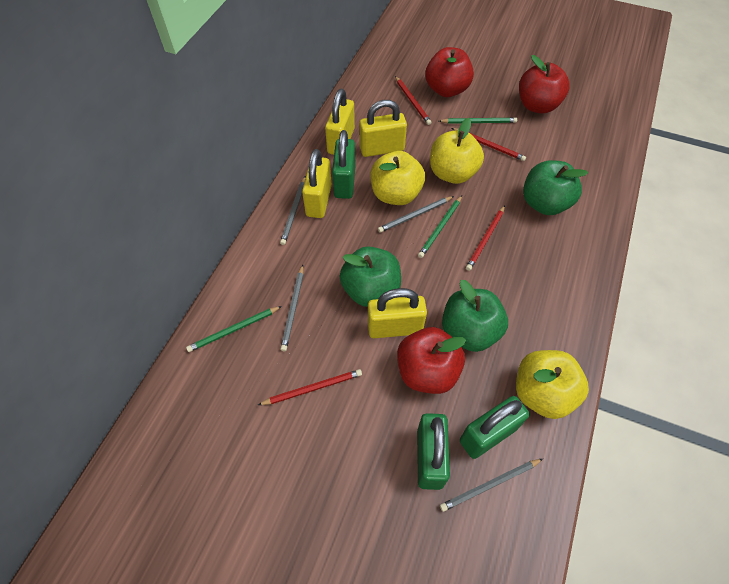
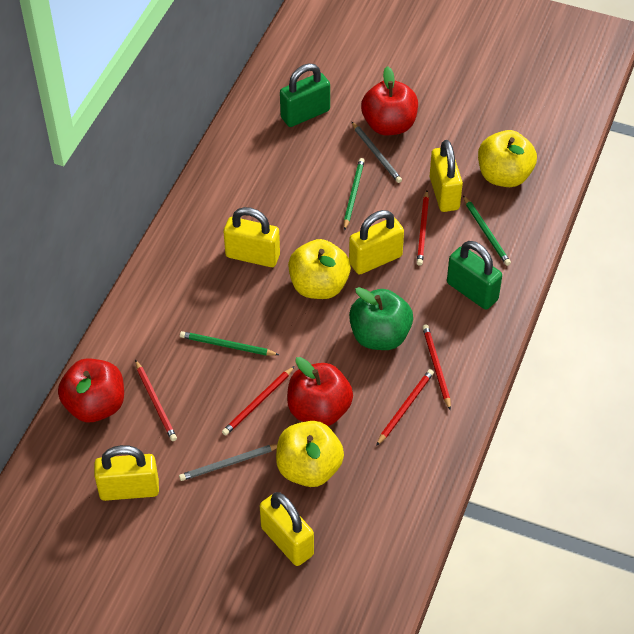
green apple: [340,246,401,307] [442,280,508,352] [523,160,588,215] = 3 -> [349,287,413,350] = 1
green padlock: [332,130,355,199] [417,413,450,490] [460,396,529,459] = 3 -> [280,63,330,127] [447,241,502,310] = 2
grey pencil: [280,176,306,245] [281,265,304,351] [378,196,454,233] [440,459,543,512] = 4 -> [179,444,277,481] [351,121,402,183] = 2
red pencil: [258,369,362,405] [395,76,432,125] [452,128,526,161] [466,205,505,271] = 4 -> [135,360,177,441] [222,366,295,436] [376,369,434,446] [417,190,429,266] [422,325,451,410] = 5
yellow padlock: [302,149,332,218] [325,89,355,155] [359,100,407,157] [368,288,427,338] = 4 -> [94,445,159,501] [224,207,280,267] [260,492,314,566] [349,210,404,274] [430,140,463,212] = 5

